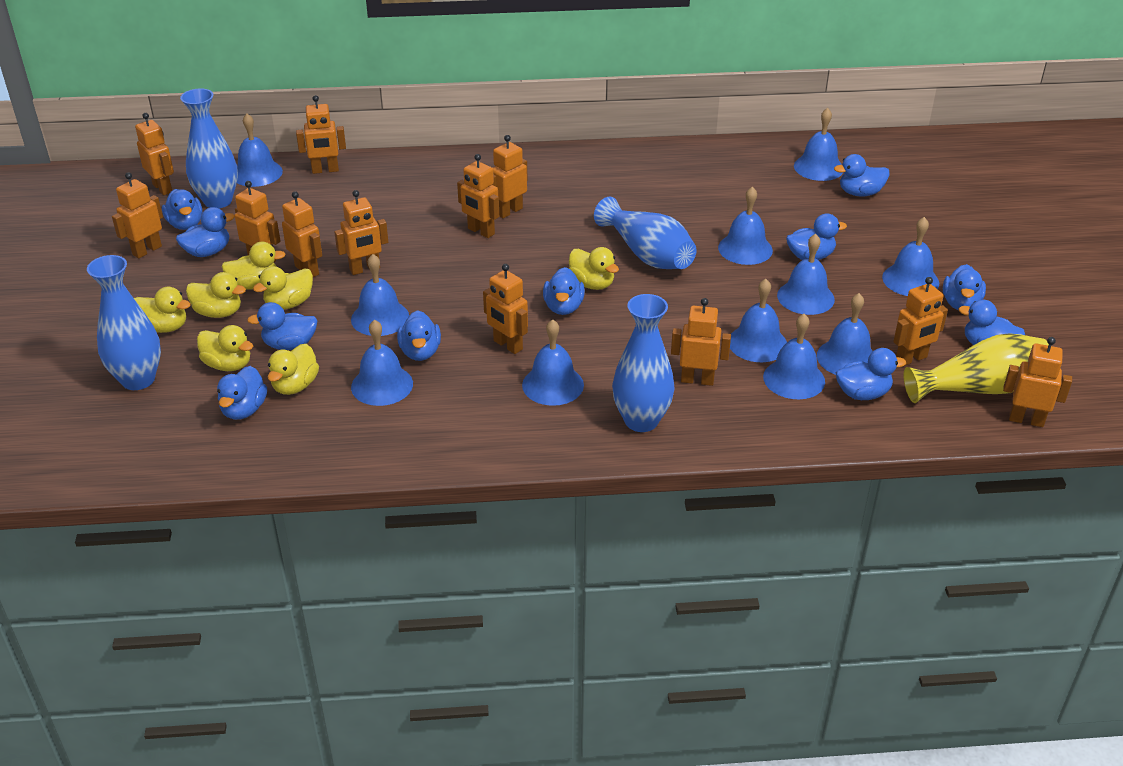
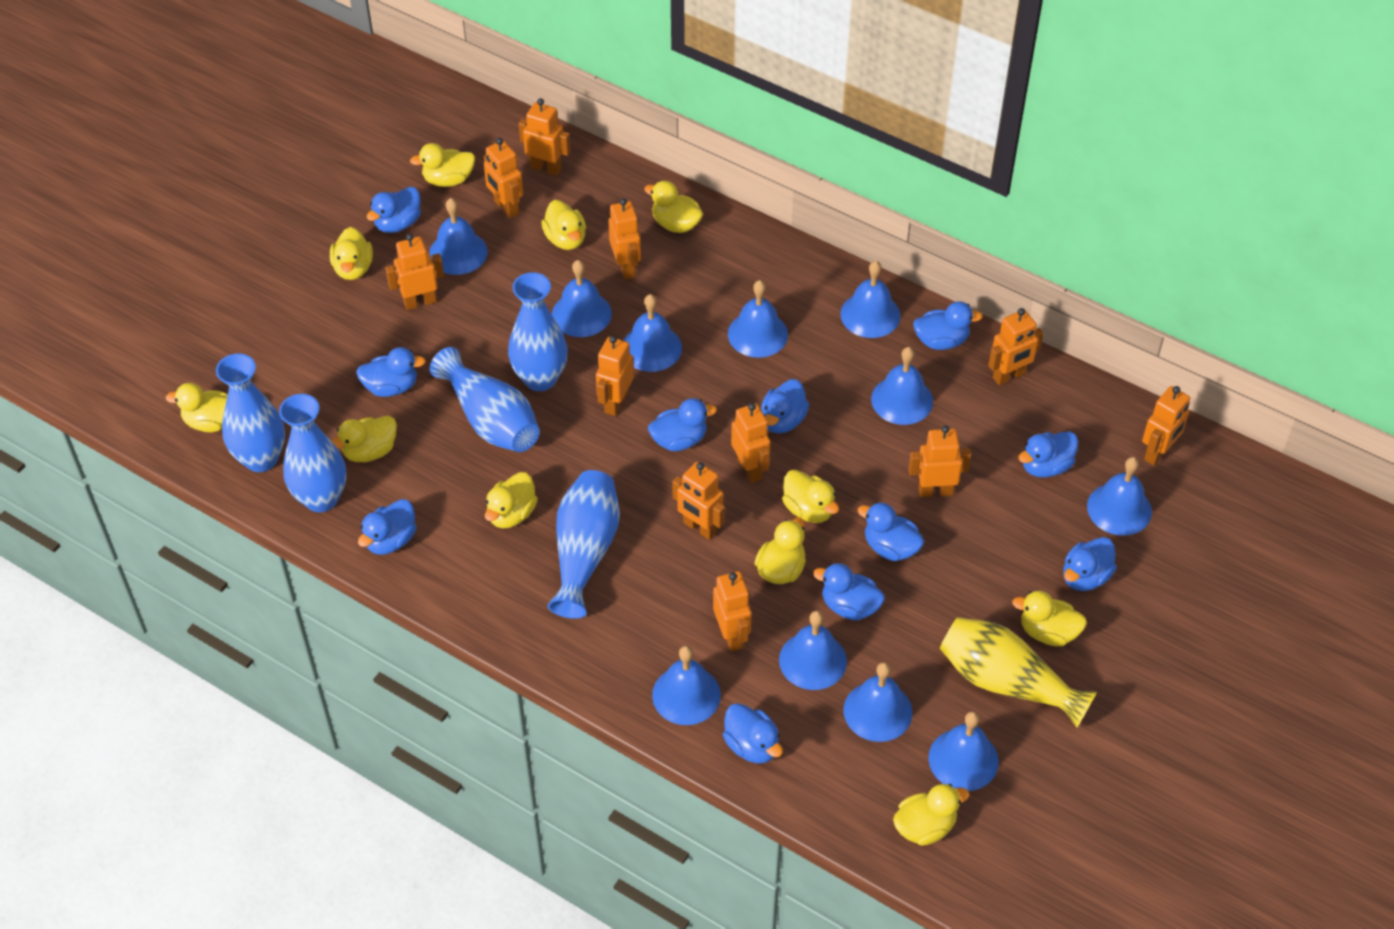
blue vase: [87,255,161,390] [180,88,238,208] [594,197,697,269] [612,294,675,432] = 4 -> [216,353,285,472] [279,394,346,512] [430,347,540,452] [508,272,567,391] [548,470,620,619] = 5
orange robot: [112,172,163,258] [135,113,174,195] [235,181,280,263] [282,191,322,277] [296,95,346,174] [334,190,388,275] [457,154,499,238] [483,264,528,354] [493,135,528,218] [671,298,731,386] [893,277,948,366] [1003,337,1072,427] = 12 -> [385,234,444,310] [483,138,523,218] [519,98,571,176] [596,336,634,416] [608,198,641,279] [672,462,725,540] [713,571,752,651] [731,403,771,483] [908,425,971,497] [988,308,1044,385] [1142,386,1190,465] = 11
yellow duck: [134,286,191,333] [186,272,246,318] [197,325,253,371] [221,242,286,290] [253,266,313,309] [268,344,319,395] [569,247,619,290] = 7 -> [166,383,228,432] [330,227,373,280] [332,415,397,462] [410,143,475,187] [485,472,538,528] [541,200,586,250] [644,181,703,233] [754,517,806,584] [782,470,839,523] [893,784,969,846] [1012,591,1087,646] = 11

